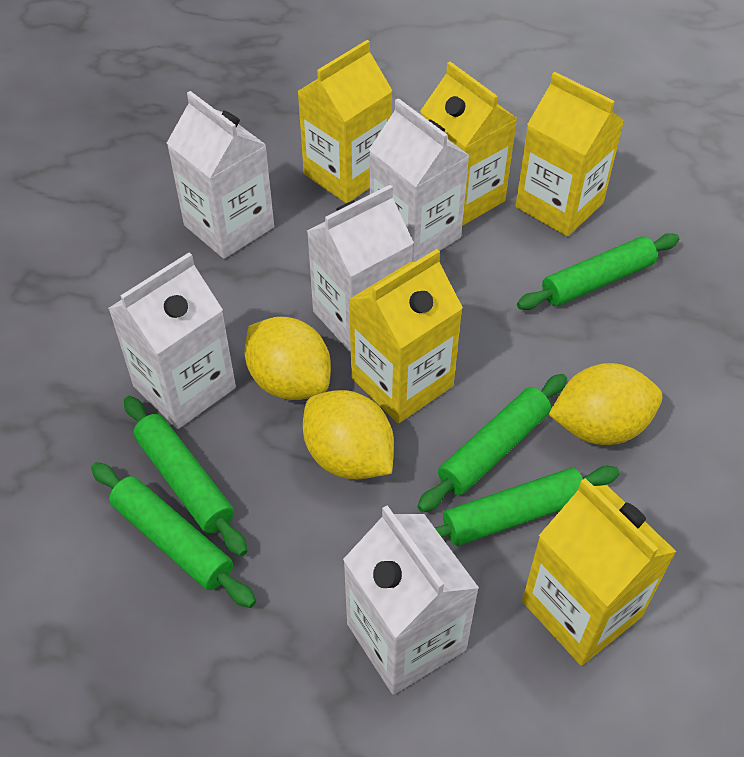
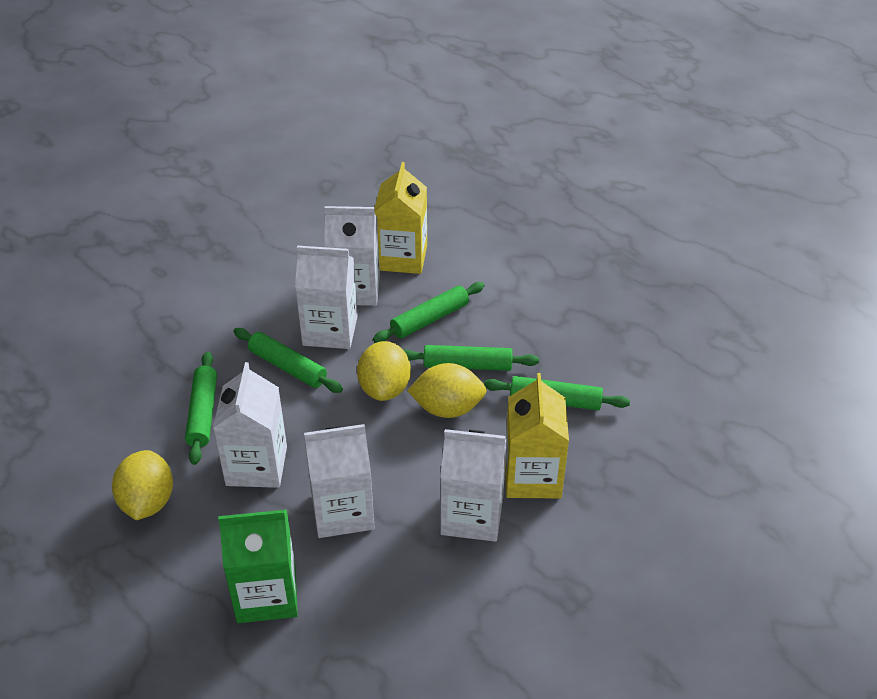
green carton: none = 0 -> [218,510,298,623] = 1
yellow carton: [297,40,393,203] [349,249,463,423] [420,62,518,226] [516,72,624,236] [522,478,677,666] = 5 -> [375,162,427,274] [505,373,569,499] = 2

